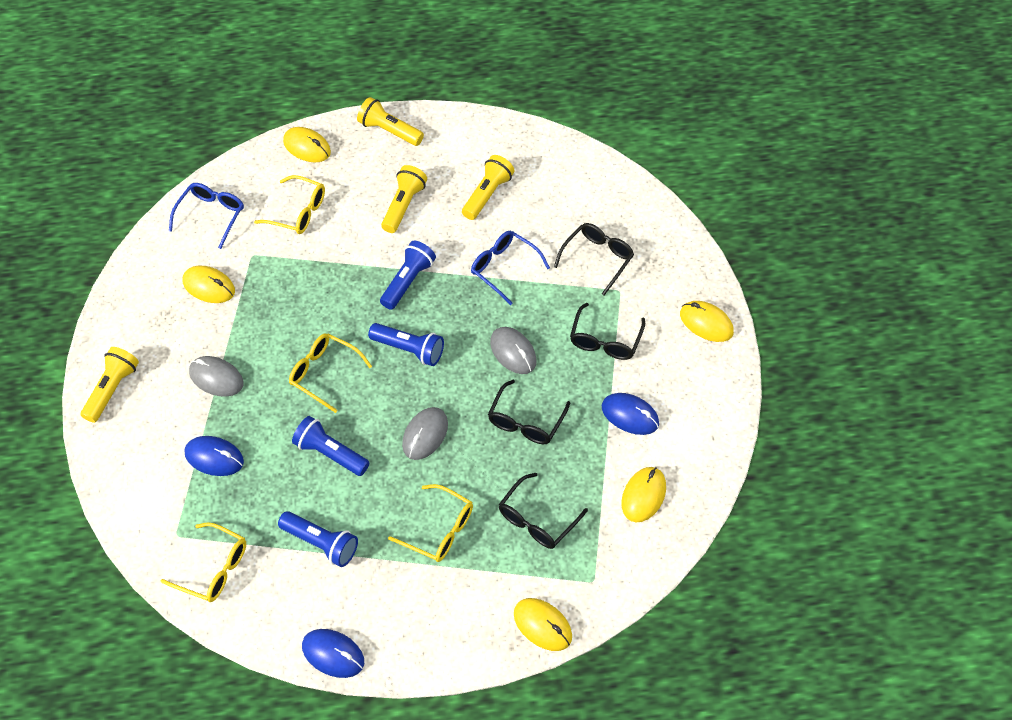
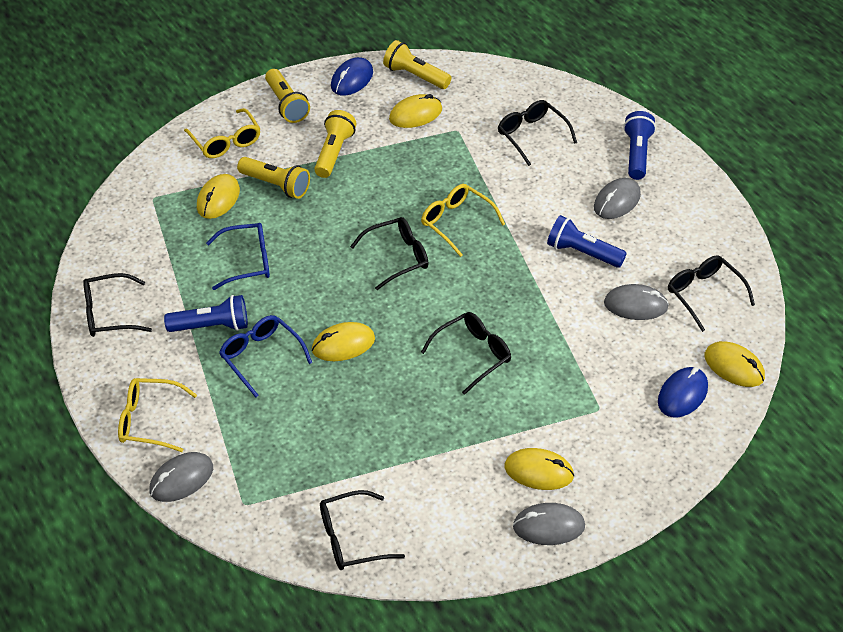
black glasses: [488,380,570,444] [499,473,588,549] [554,223,634,295] [570,303,645,360] = 4 -> [83,273,152,337] [320,490,405,570] [350,217,429,290] [421,312,511,395] [498,100,577,166] [668,255,755,332] = 6
blue flashlight: [278,511,358,567] [292,416,369,476] [368,323,444,366] [380,241,436,310] = 4 -> [164,295,248,332] [547,215,627,268] [623,111,656,180] = 3
blue mouse: [185,436,244,476] [302,629,364,678] [601,393,659,435] = 3 -> [331,57,373,96] [658,367,708,418] = 2
grey mouse: [189,356,244,397] [402,407,448,460] [490,327,537,374] = 3 -> [149,452,213,502] [513,503,585,545] [594,178,641,219] [604,284,669,320] = 4
yellow glasses: [161,523,246,602] [254,175,325,234] [289,333,372,413] [388,484,473,562] = 4 -> [118,378,197,452] [184,108,260,158] [421,184,505,257] = 3

